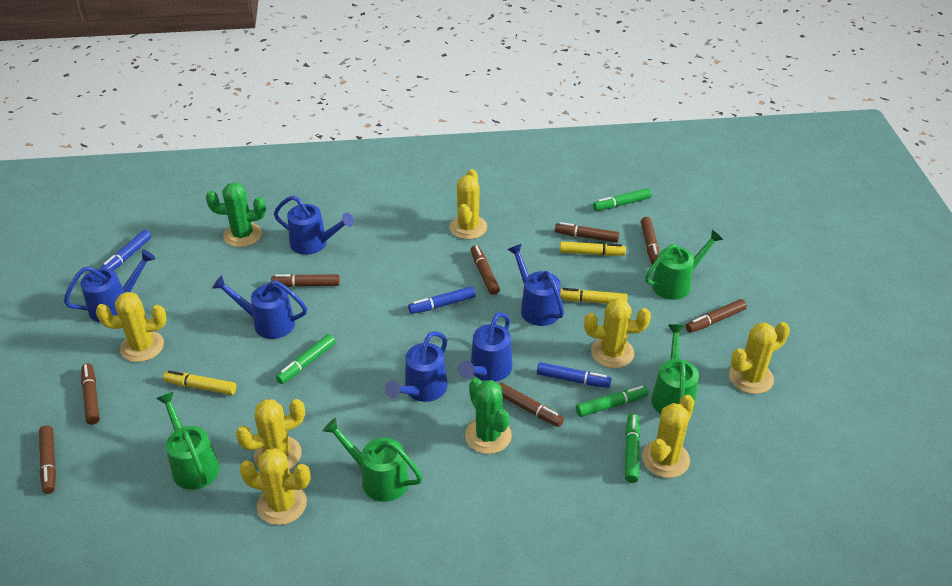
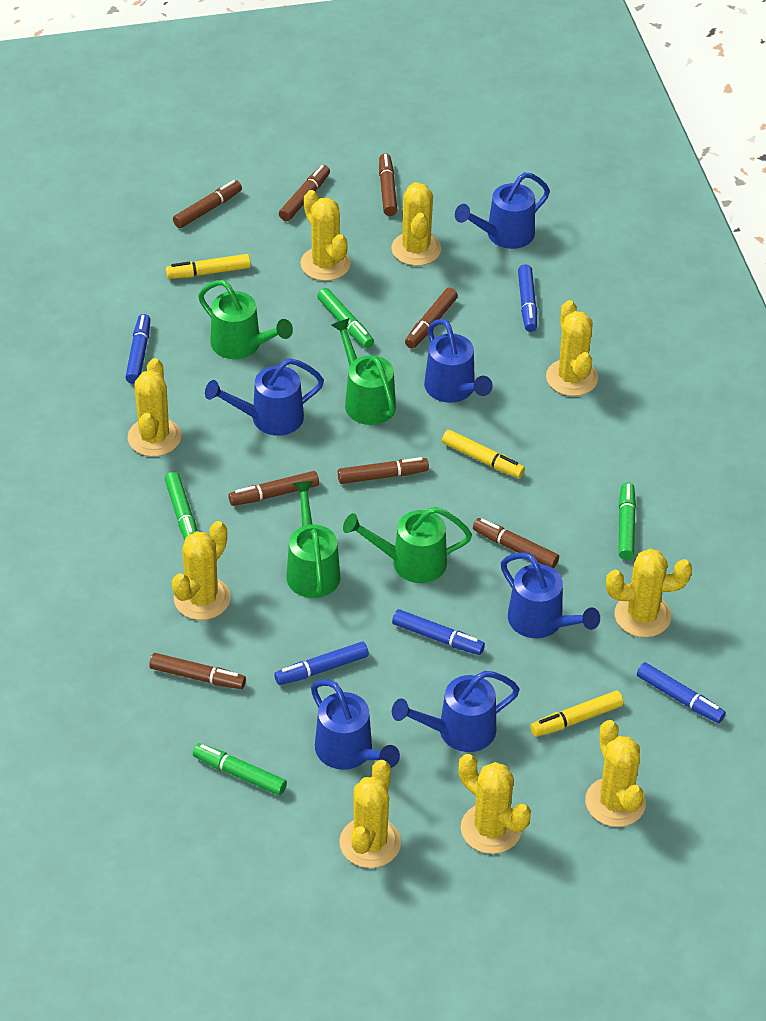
blue marker: [100,230,151,271] [408,286,476,314] [537,362,612,388] = 3 -> [125,314,150,384] [274,642,369,685] [392,609,485,655] [518,264,537,332] [637,662,726,723] = 5
green cactus: [206,182,266,247] [465,378,512,454] = 2 -> none = 0
yellow cactus: [96,292,167,362] [236,399,305,470] [239,448,311,525] [449,169,487,239] [584,298,651,368] [642,395,695,478] [729,322,790,394] = 7 -> [128,358,181,456] [172,521,231,620] [300,190,351,281] [339,760,401,868] [391,182,441,266] [458,754,531,854] [546,300,598,396] [585,720,646,827] [606,549,692,637] = 9

